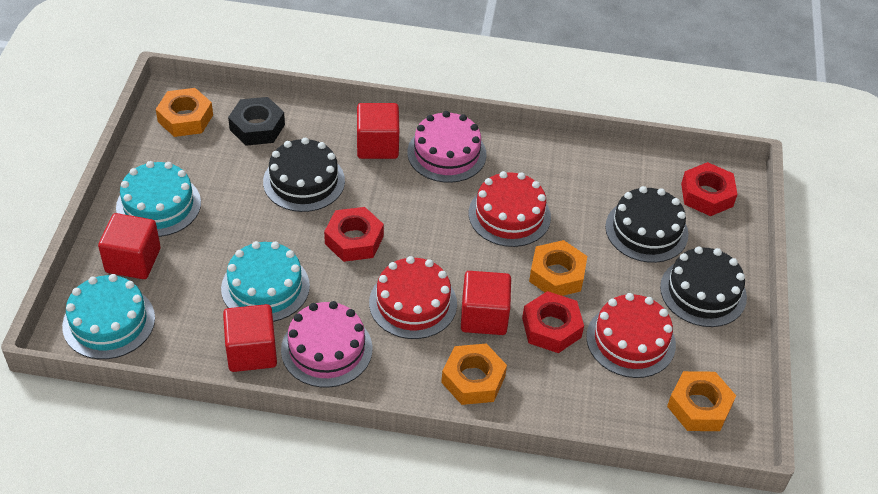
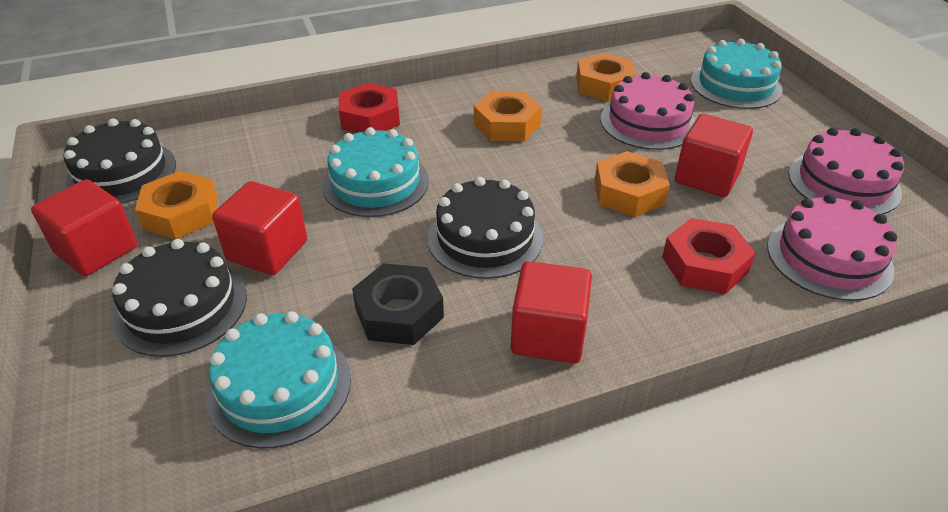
pink cake: [281,301,373,388] [407,111,487,183] = 2 -> [601,72,696,150] [767,194,897,301] [788,128,904,214] = 3
red cake: [369,256,457,339] [469,171,551,247] [586,293,676,378] = 3 -> none = 0
red nut: [324,207,384,262] [522,291,584,353] [681,162,738,216] = 3 -> [339,83,400,133] [662,218,756,294] = 2

